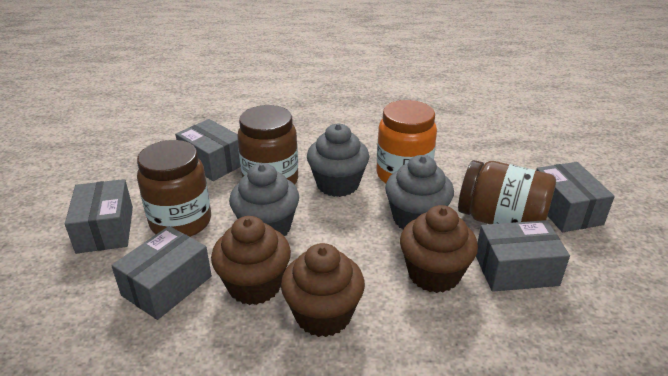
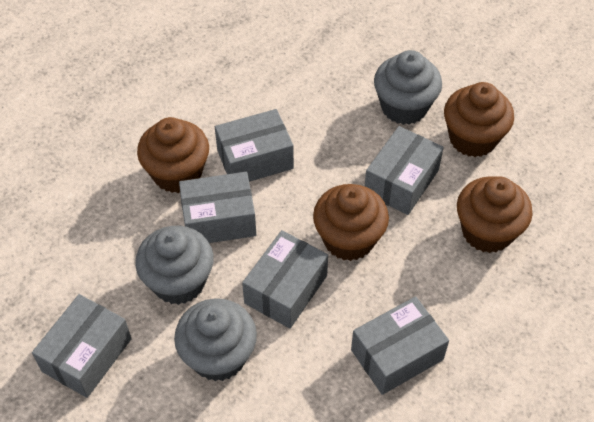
brown cupcake: [211,216,291,305] [281,243,365,337] [400,205,478,293] = 3 -> [137,117,209,193] [313,184,389,261] [444,82,514,157] [457,176,532,253] = 4
brown jar: [137,140,211,237] [237,105,298,185] [458,160,556,224] = 3 -> none = 0
grey box: [65,179,133,254] [111,226,212,320] [175,119,240,181] [476,220,570,292] [536,162,615,232] = 5 -> [32,294,132,398] [179,172,256,243] [215,109,294,182] [242,230,328,329] [351,296,449,395] [365,126,444,215] = 6
orange jar: [376,100,437,183] = 1 -> none = 0

